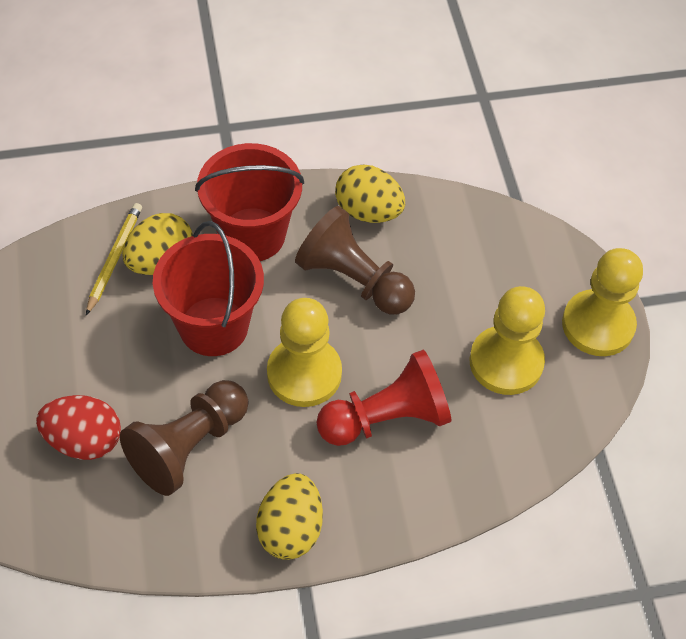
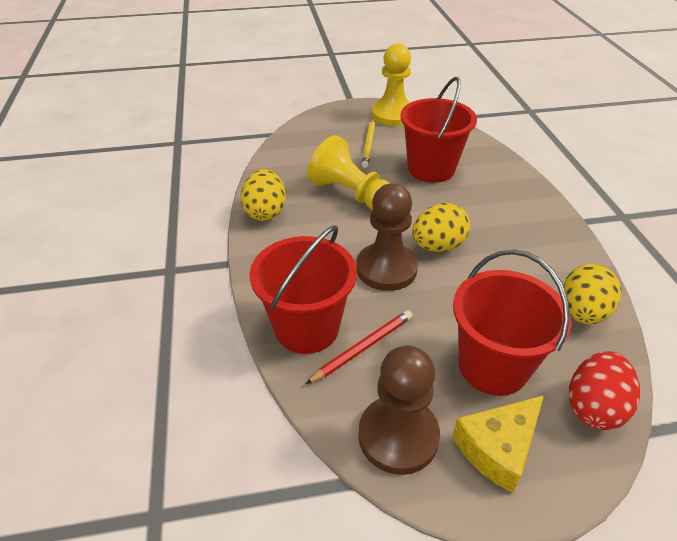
red bucket: [153,221,264,356] [195,143,304,261] = 2 -> [250,225,357,354] [400,77,477,183] [453,249,572,396] = 3
red pawn: [316,349,451,446] = 1 -> none = 0
red pencil: none = 0 -> [306,310,412,384] = 1
yellow cheese: none = 0 -> [452,395,544,493] = 1
yellow pawn: [267,298,342,407] [469,286,545,395] [562,248,643,356] = 3 -> [307,135,390,210] [371,43,411,126] = 2

